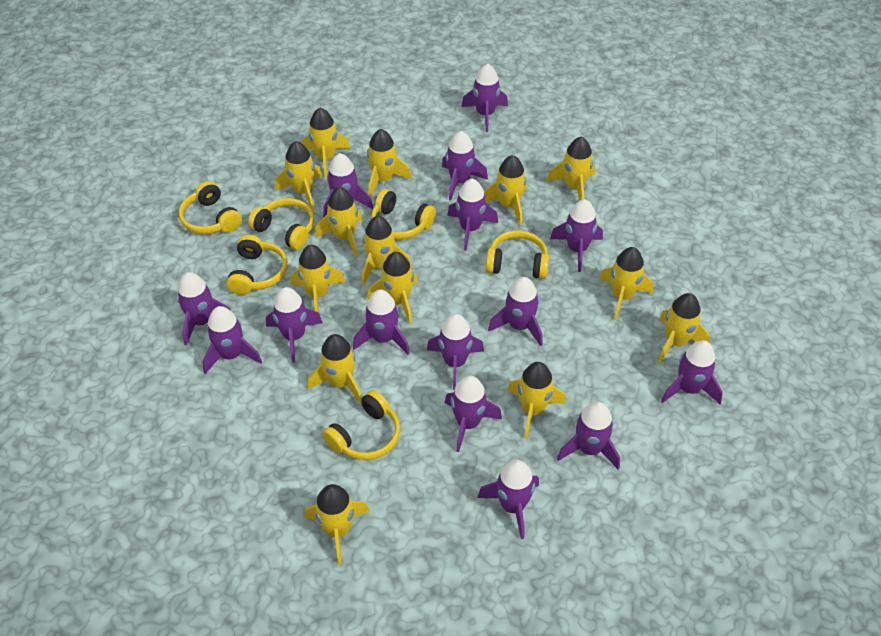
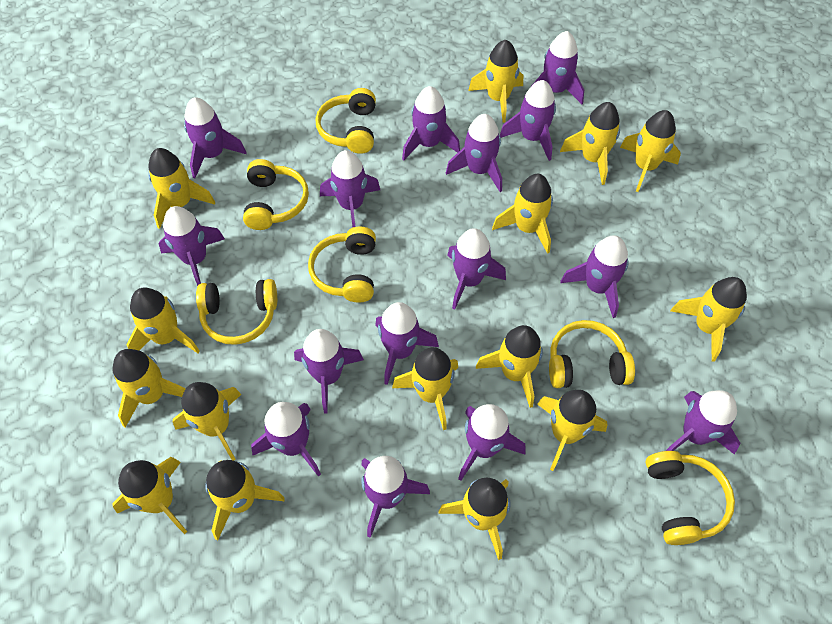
yellow rocket: [275,141,322,210] [291,245,345,312] [302,108,350,178] [305,484,370,565] [307,334,362,404] [315,187,363,257] [362,216,411,285] [367,129,412,197] [367,252,418,324] [484,155,526,225] [507,362,566,438] [547,136,595,201] [599,247,653,320] [658,293,710,363] = 14 -> [112,349,185,427] [113,457,187,534] [127,287,200,353] [148,148,215,229] [173,382,242,461] [205,460,285,540] [392,347,458,430] [438,478,510,560] [468,40,523,123] [476,325,543,408] [492,174,553,254] [537,390,608,471] [560,102,620,185] [620,110,681,192] [671,277,747,361] = 15

